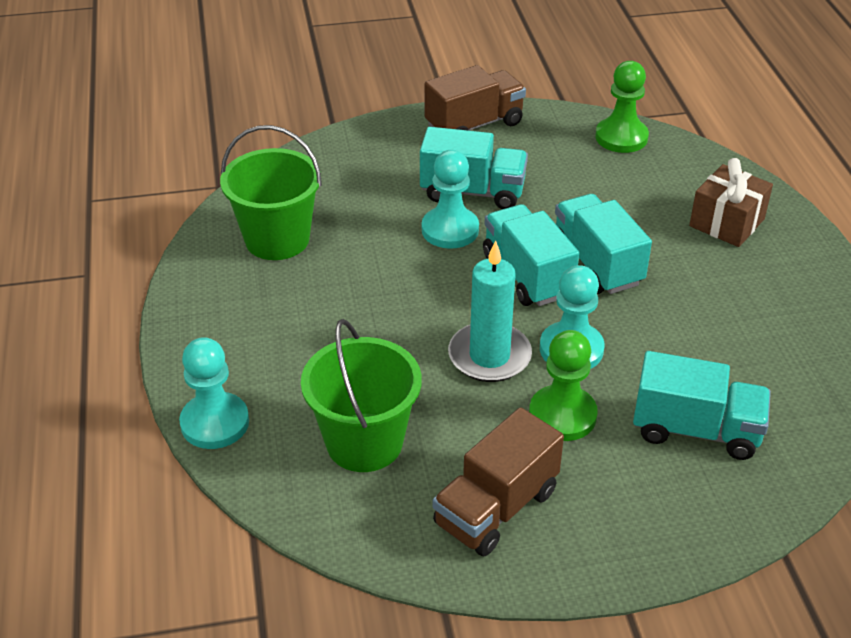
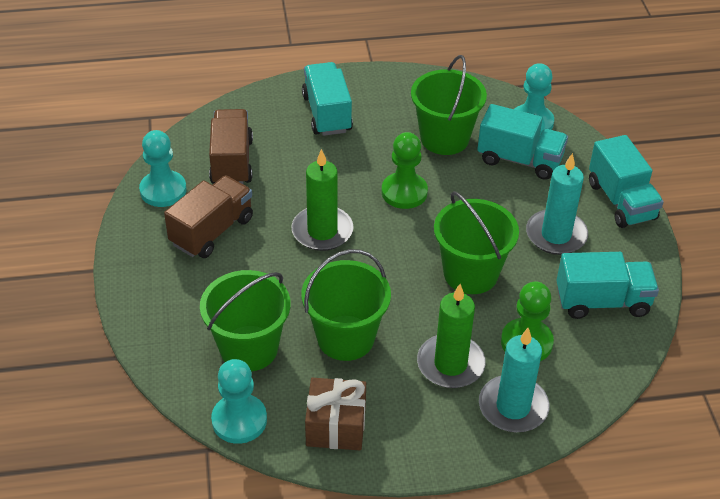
green bucket: [220,125,322,260] [301,319,422,472] = 2 -> [200,270,291,372] [301,249,391,361] [411,55,487,155] [434,191,519,294] = 4
green candle: none = 0 -> [291,149,354,251] [417,284,486,388] = 2
turquoise candle: [448,241,532,382] = 1 -> [479,328,550,433] [526,153,588,255] = 2

